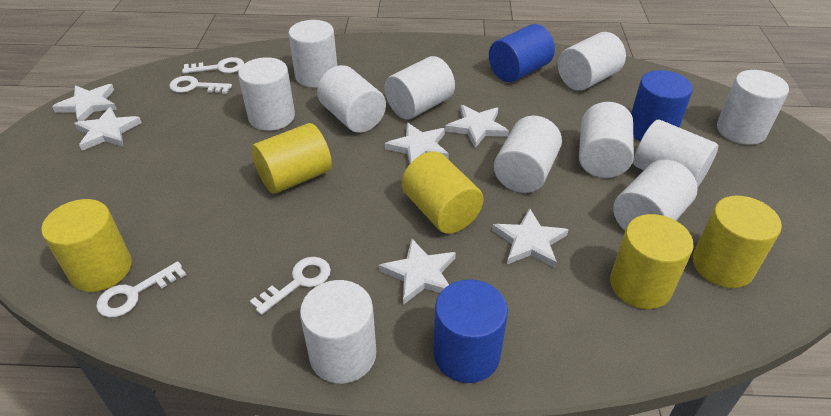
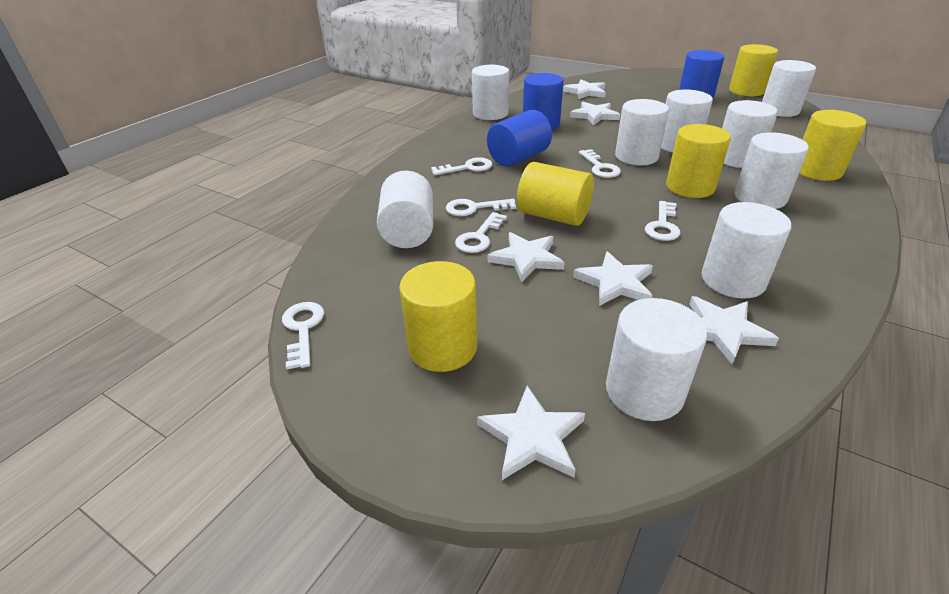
white cylinder: [238,57,295,131] [288,20,337,88] [300,280,376,384] [317,65,386,133] [384,56,455,119] [494,116,562,193] [558,32,626,91] [579,102,634,178] [613,159,698,231] [634,120,718,187] [717,70,789,145] = 11 -> [377,171,433,248] [472,65,509,120] [606,298,707,421] [615,99,669,165] [661,89,713,152] [702,202,792,299] [722,100,778,168] [735,133,809,209] [762,60,816,117] = 9
white key: [96,261,186,318] [169,76,232,94] [182,57,244,74] [250,257,331,315] = 4 -> [282,302,324,369] [431,157,493,175] [446,199,516,216] [455,212,507,253] [579,149,621,178] [645,201,680,241] = 6

